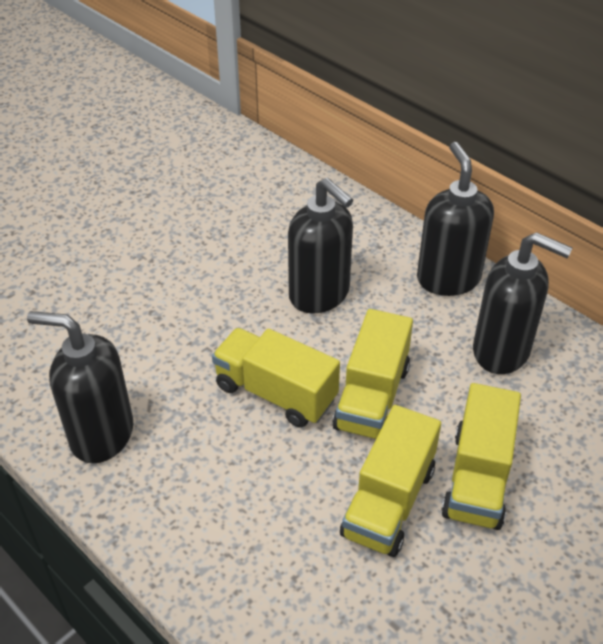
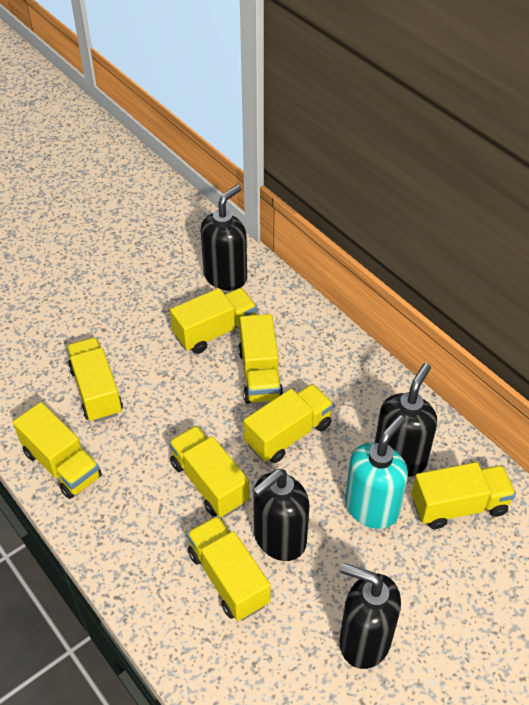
turquoise soap dispenser: none = 0 -> [345,415,408,529] = 1
yellow truck: [212,328,340,428] [332,309,413,439] [340,405,441,557] [441,383,521,530] = 4 -> [13,402,102,499] [67,337,123,422] [169,426,249,517] [170,288,257,354] [187,516,271,621] [238,314,283,404] [244,384,334,463] [411,462,516,529] = 8

